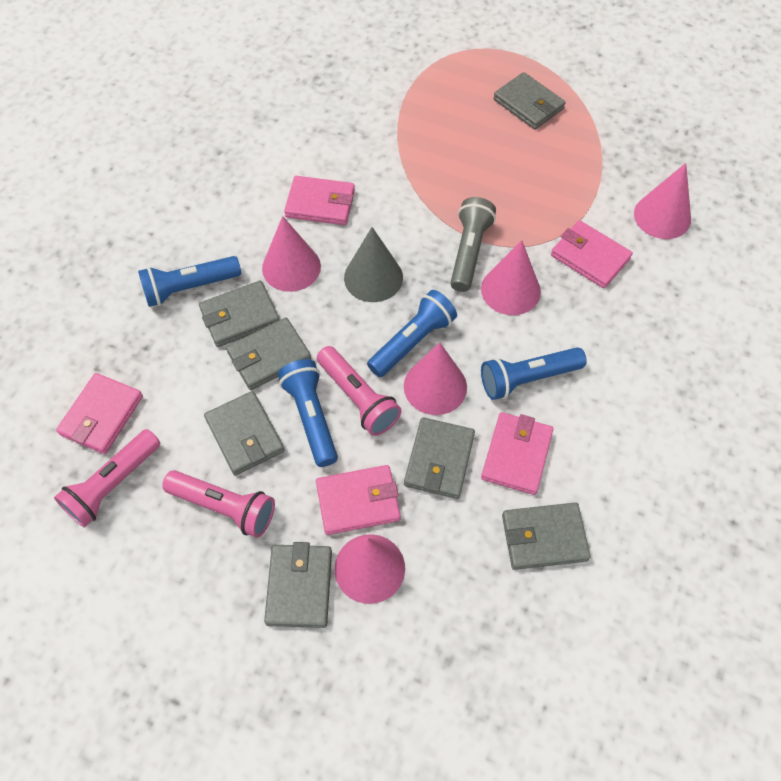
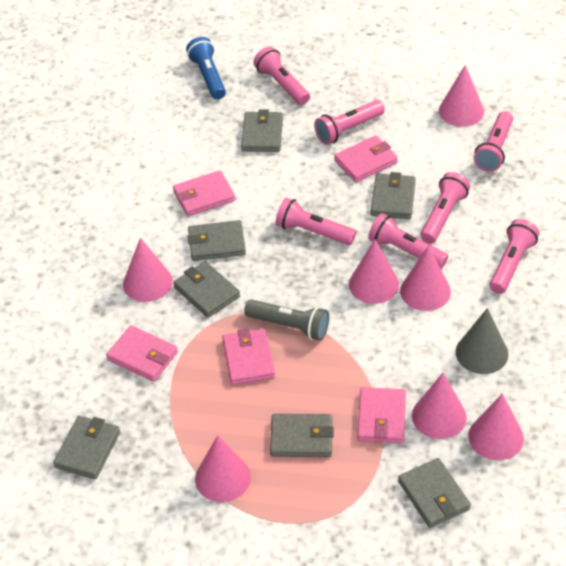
blue flashlight: [138,256,241,307] [278,359,338,467] [367,290,457,377] [481,347,587,400] = 4 -> [186,37,226,100] = 1
pink cone: [262,216,321,292] [335,534,405,604] [404,342,467,415] [481,240,541,315] [634,163,691,239] = 5 -> [123,238,173,302] [195,435,251,502] [349,239,399,304] [400,246,451,311] [412,373,467,439] [439,65,484,127] [468,393,524,460] = 7
pink flashlight: [54,429,160,527] [162,470,275,538] [317,346,402,436] = 3 -> [253,46,310,105] [276,198,356,245] [314,100,385,145] [368,213,448,269] [420,172,470,244] [474,111,513,172] [490,219,539,294] = 7

